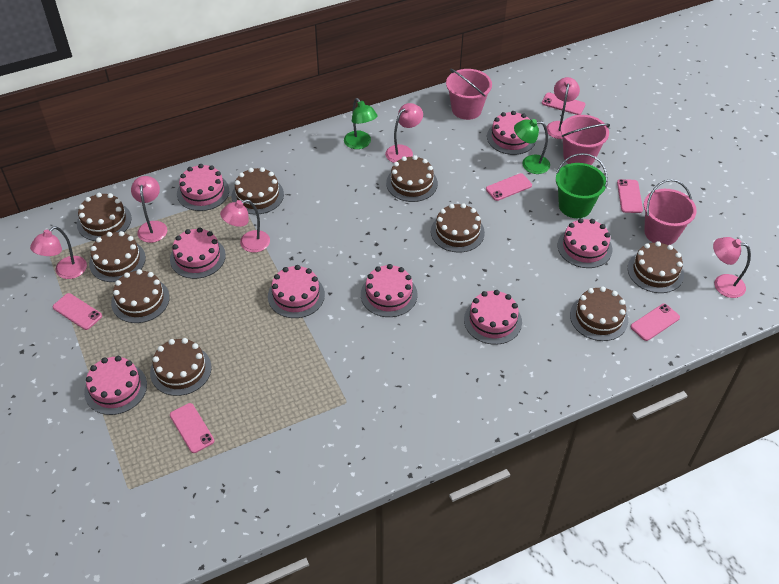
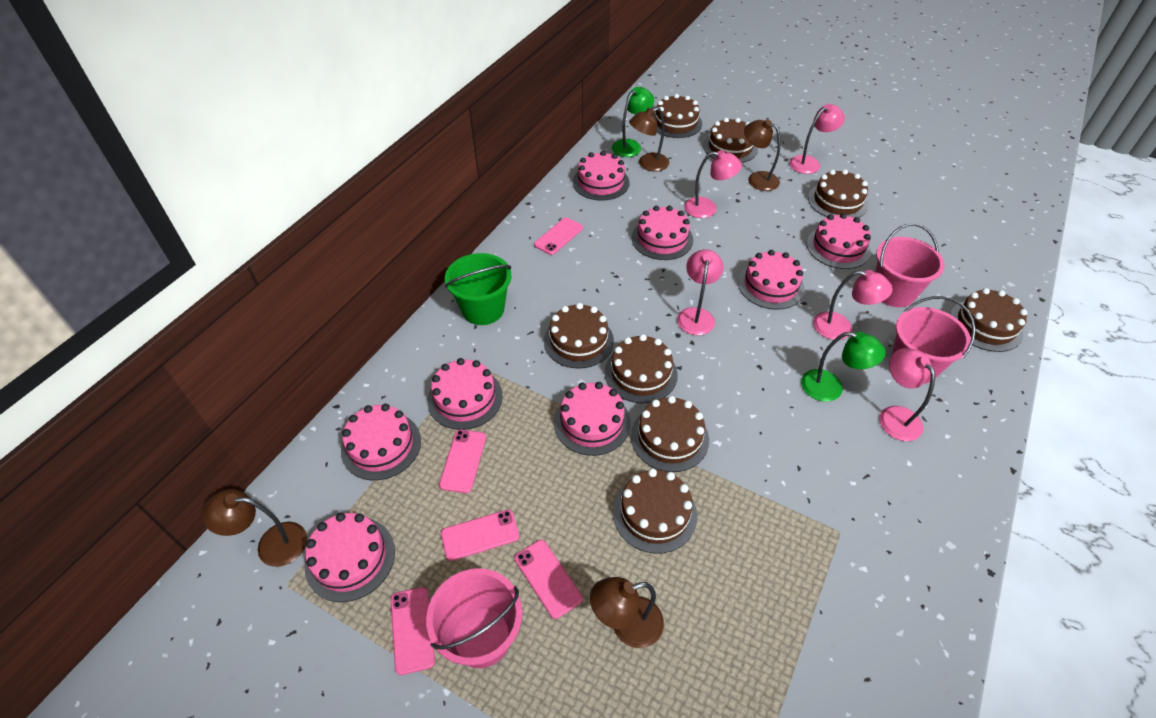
brown cake: [77,193,132,241] [89,231,146,282] [111,269,170,323] [150,338,212,396] [232,167,284,215] [386,155,438,202] [431,203,485,253] [570,286,628,341] [628,241,684,293] = 9 -> [544,303,614,369] [605,334,678,403] [613,469,697,554] [631,396,709,472] [653,94,702,138] [703,118,758,163] [808,169,868,218] [950,288,1027,352] = 8
brown lamp: none = 0 -> [202,489,307,567] [590,577,664,648] [629,107,669,172] [744,120,781,191] = 4
pink lamp: [30,226,87,279] [131,176,167,243] [220,199,270,253] [385,103,423,163] [546,77,580,139] [713,237,751,298] = 6 -> [677,249,723,335] [684,150,742,218] [789,104,845,174] [813,270,893,340] [879,348,935,441] = 5
pink phone: [53,293,102,330] [170,403,214,453] [486,173,532,201] [542,92,585,115] [617,179,643,213] [631,304,680,341] = 6 -> [391,587,435,675] [439,430,486,493] [441,510,519,561] [515,540,582,619] [534,217,583,255] = 5

